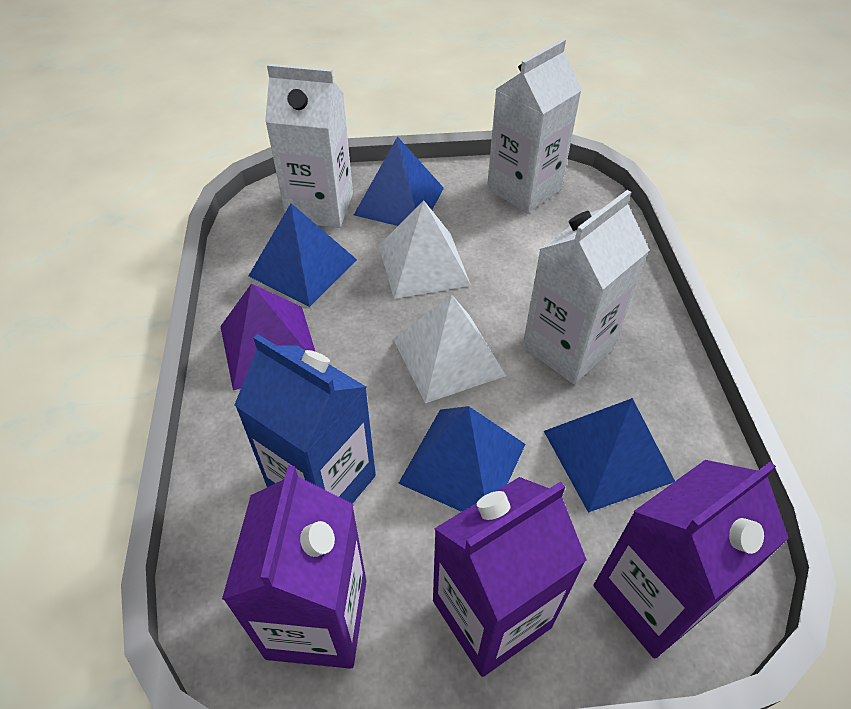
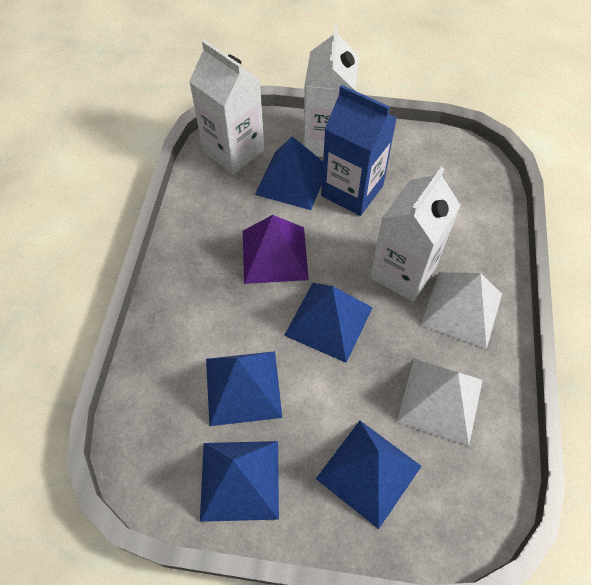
blue pyramid: [249,203,357,307] [354,136,444,226] [398,406,525,512] [544,398,675,513] = 4 -> [200,441,279,522] [206,351,282,426] [255,136,323,210] [284,283,373,363] [316,421,422,529] = 5
purple carton: [222,466,366,669] [433,477,587,677] [593,460,789,658] = 3 -> none = 0

